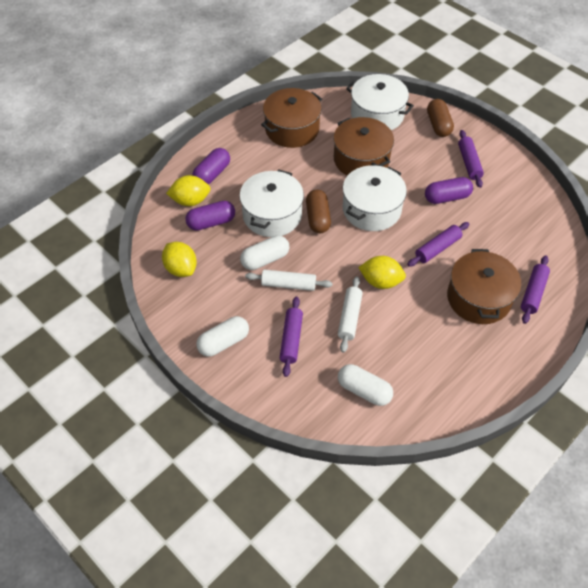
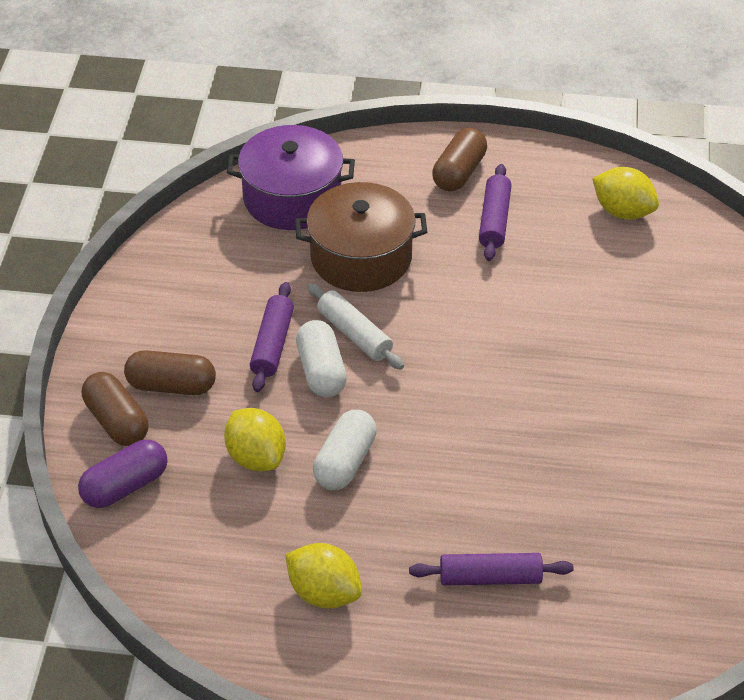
brown capsule: [306,189,331,233] [427,99,454,137] = 2 -> [82,372,148,446] [124,350,216,395] [432,128,487,192] = 3
brown pot: [261,88,322,148] [333,117,394,176] [447,249,521,324] = 3 -> [295,182,427,292] = 1
purple capsule: [185,201,235,231] [193,148,230,185] [425,177,473,204] = 3 -> [78,440,167,508] = 1
purple pot: none = 0 -> [227,125,355,230] = 1
purple rolling pin: [280,297,303,377] [407,222,469,267] [458,130,484,188] [521,255,550,324] = 4 -> [250,282,294,392] [409,553,574,585] [479,164,512,261] = 3
white capsule: [196,316,249,357] [240,235,289,270] [338,364,393,406] = 3 -> [296,320,347,397] [313,410,377,490] = 2
white pot: [239,169,304,237] [343,165,407,231] [346,74,414,130] = 3 -> none = 0
white rolling pin: [245,270,332,291] [338,276,363,353] = 2 -> [307,283,404,370] = 1

